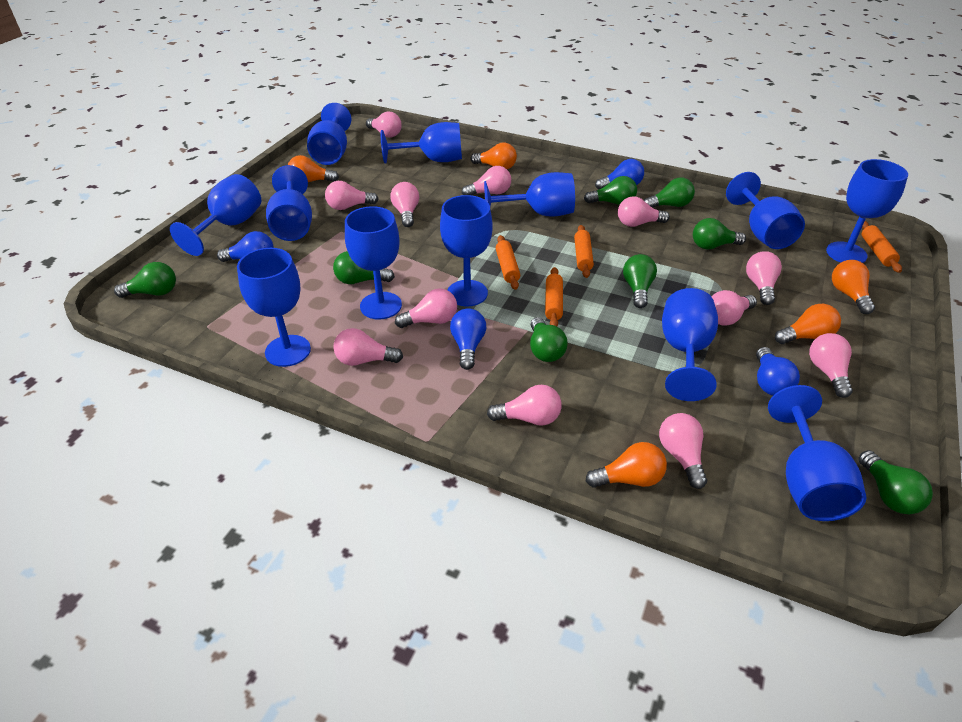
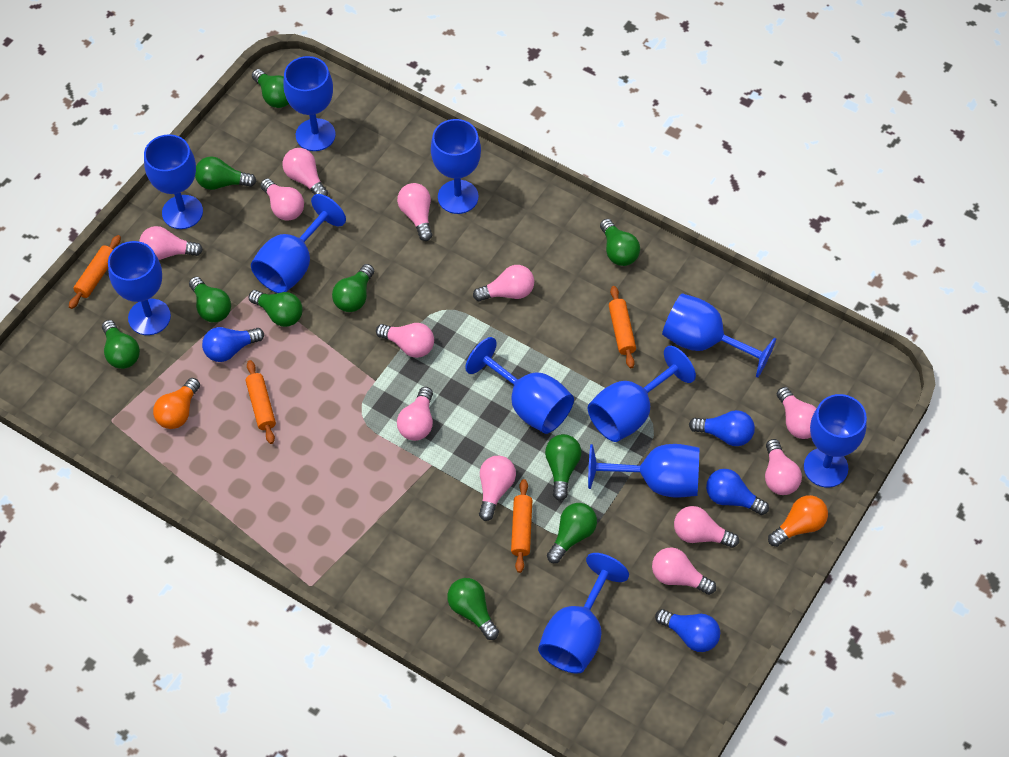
blue goblet: [170,174,261,256] [237,248,311,367] [266,165,312,241] [307,103,351,165] [345,206,402,320] [381,122,462,164] [440,195,492,306] [484,172,575,217] [662,288,718,401] [726,172,805,249] [768,385,867,521] [826,159,908,263] = 12 -> [108,241,171,335] [144,134,203,229] [251,194,346,293] [283,56,336,151] [431,119,481,214] [465,337,574,434] [538,553,629,674] [588,346,696,442] [588,444,699,498] [662,293,776,378] [804,394,867,487] = 11
green light bulb: [114,262,176,298] [333,251,395,284] [530,317,568,362] [584,176,637,205] [623,254,657,308] [644,178,695,208] [693,218,746,250] [858,450,933,514] = 8 -> [102,320,140,369] [189,277,231,322] [195,156,256,190] [249,290,303,327] [252,69,289,108] [332,264,374,312] [447,578,499,640] [545,434,581,501] [547,503,597,563] [600,219,640,266] = 10
orange light bulb: [288,155,339,182] [470,143,517,169] [586,442,667,488] [775,304,841,344] [832,260,875,314] = 5 -> [153,378,200,429] [768,495,828,547] = 2

